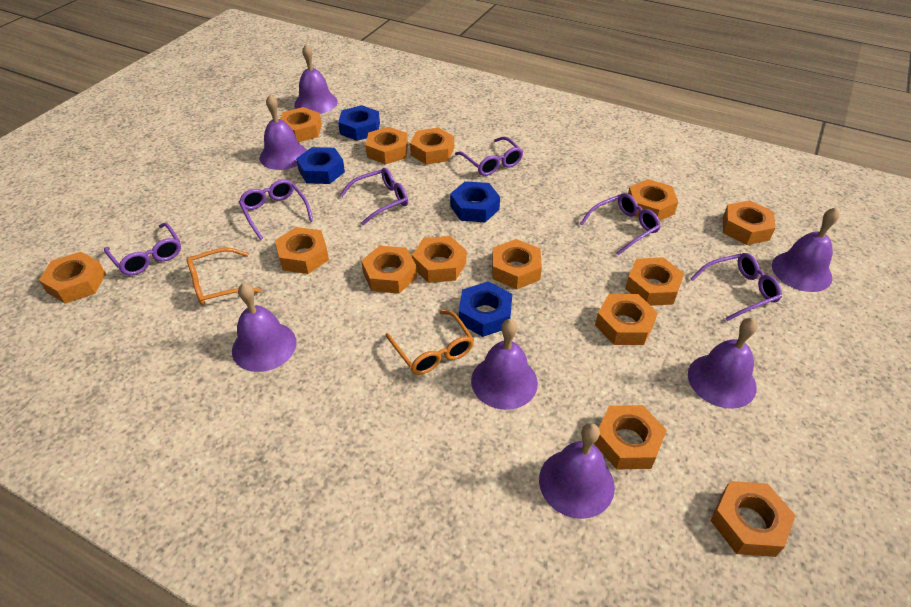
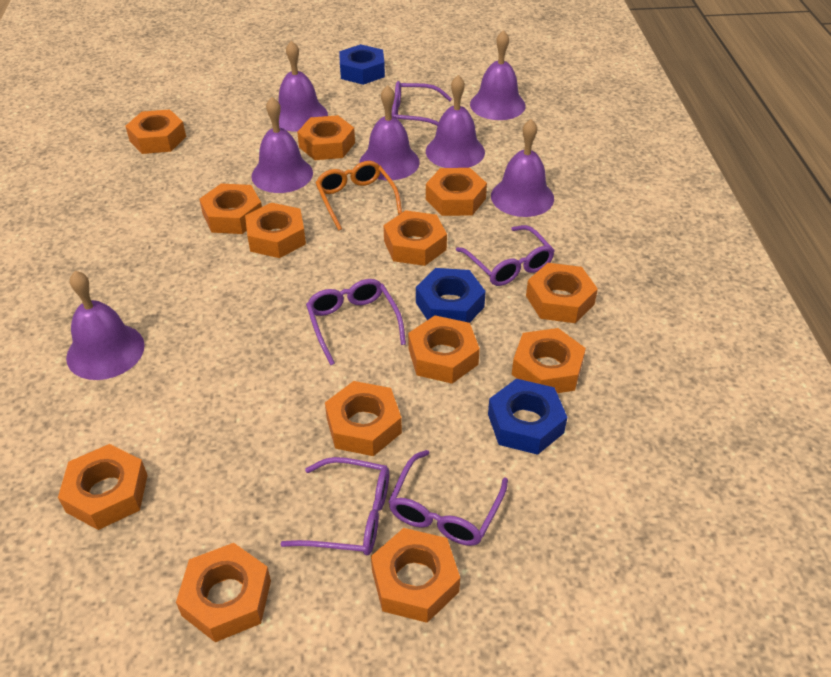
blue nut: [296,147,345,184] [338,105,380,141] [450,181,500,222] [459,281,512,337] = 4 -> [339,44,385,85] [416,268,486,323] [488,379,567,455] = 3
orange glasses: [186,248,262,305] [385,310,474,375] = 2 -> [316,161,402,230] = 1
orange nut: [39,252,106,303] [275,227,329,274] [280,107,322,143] [361,246,417,294] [366,127,408,165] [410,128,454,165] [412,236,467,283] [492,239,542,289] [594,405,667,470] [595,294,658,345] [625,257,684,306] [628,179,678,221] [710,481,796,557] [723,200,776,245] = 14 -> [58,444,148,530] [126,109,186,154] [176,543,271,642] [199,183,262,234] [245,202,306,258] [297,115,355,160] [325,381,402,456] [371,528,460,623] [383,210,447,266] [408,315,480,384] [426,168,487,216] [512,328,586,393] [526,263,598,323] = 13
purple glasses: [104,223,181,275] [239,179,313,240] [340,168,408,226] [455,137,523,176] [580,193,661,255] [691,253,782,321] = 6 -> [281,457,389,555] [306,279,406,365] [388,450,508,546] [392,81,452,126] [456,225,555,286] = 5

